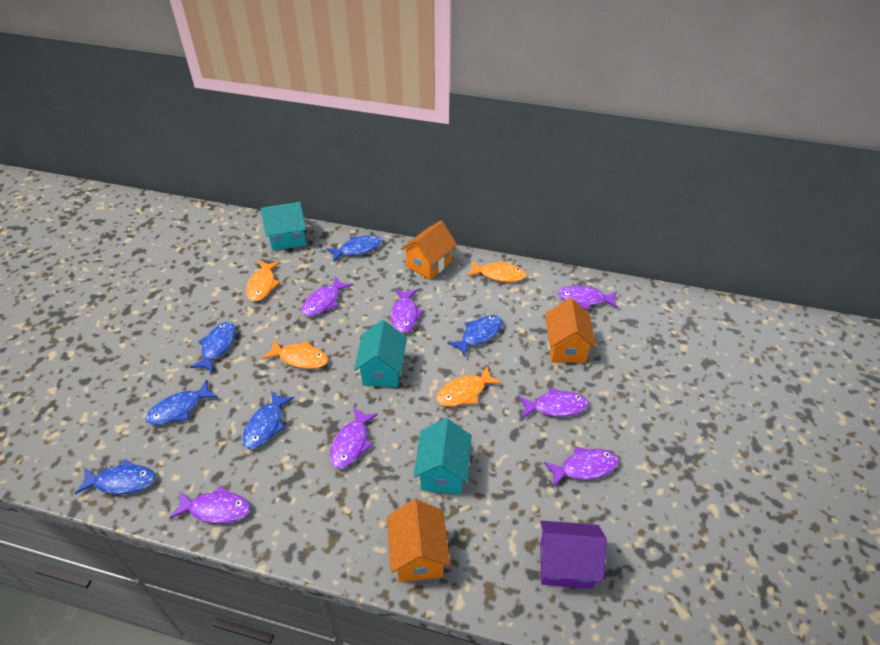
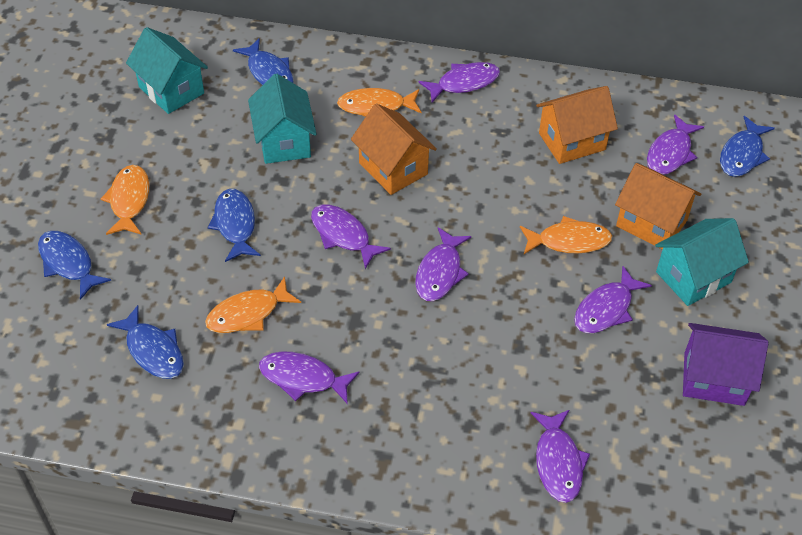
blue fish: [74,459,155,494] [146,380,218,425] [190,322,236,372] [242,391,294,449] [326,235,382,262] [448,315,503,357] = 6 -> [38,231,111,300] [107,305,184,379] [207,189,261,262] [233,38,294,85] [720,116,775,177] = 5

